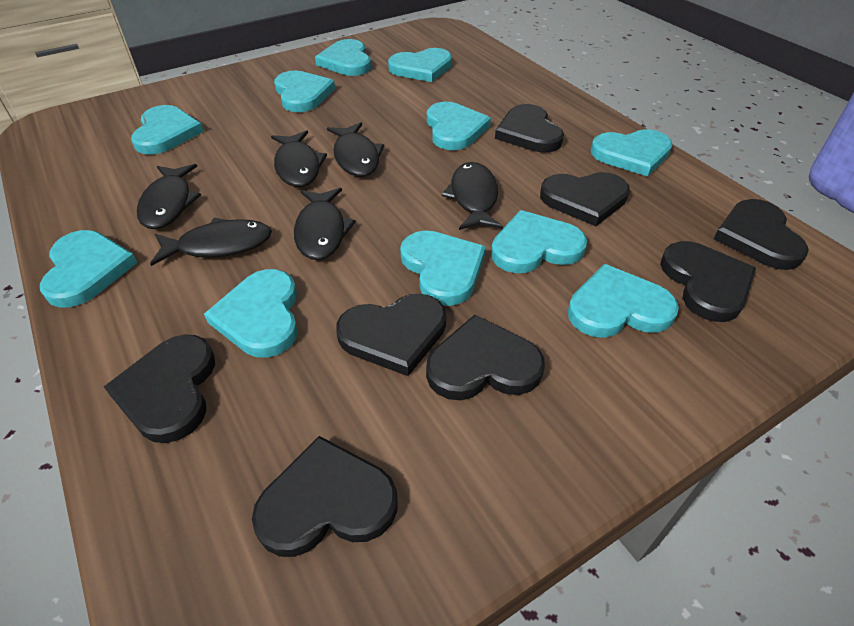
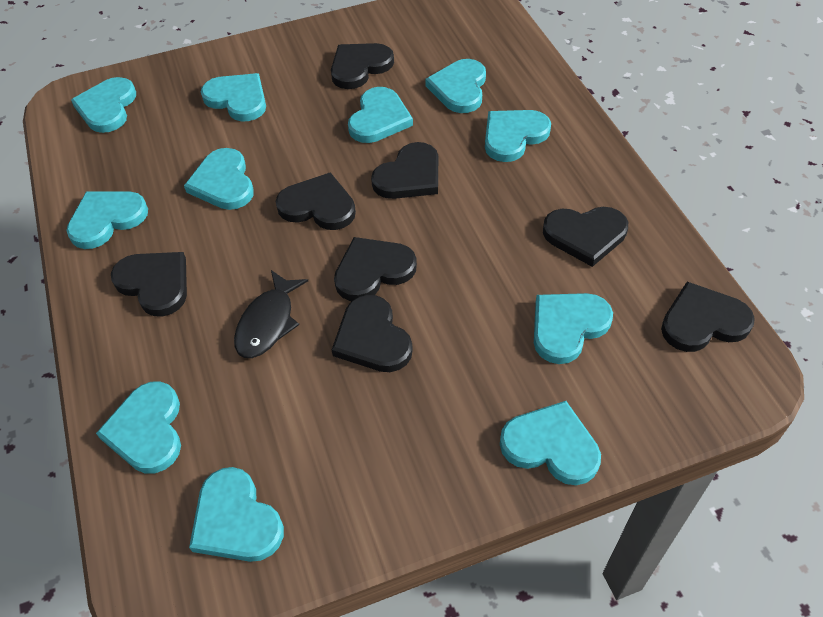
black fish: [137,164,201,229] [150,218,272,266] [271,130,327,187] [294,188,356,260] [327,122,384,177] [442,162,503,230] = 6 -> [234,270,308,358] = 1

